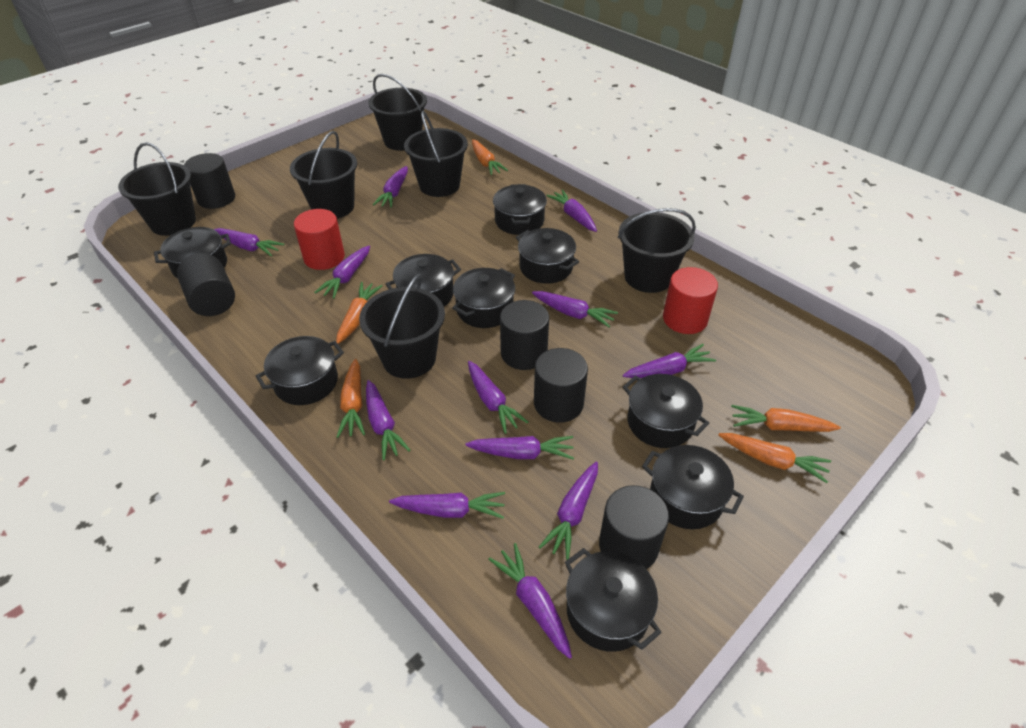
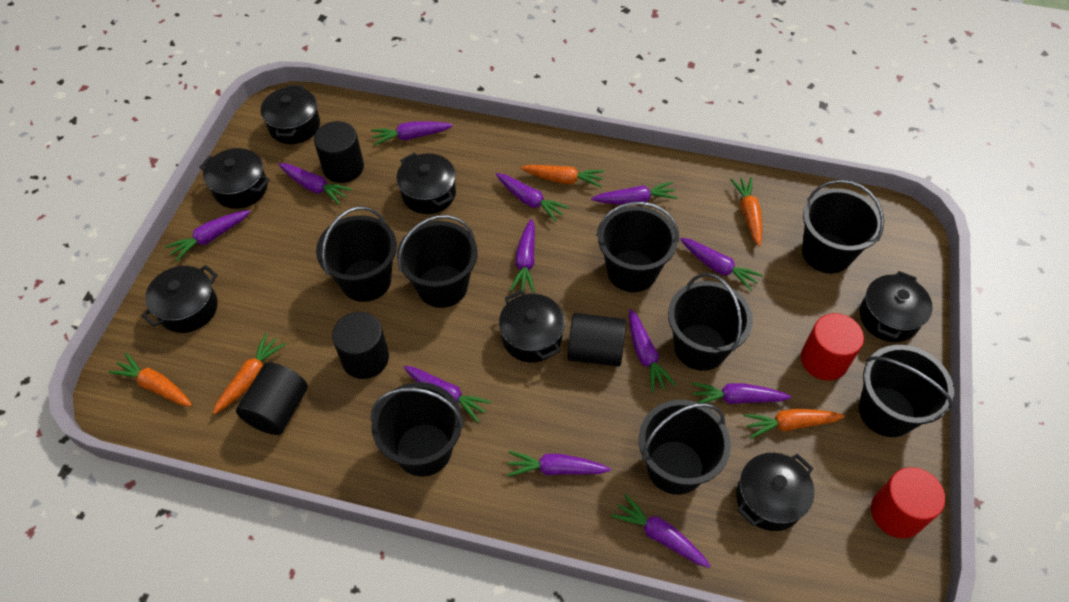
black bucket: [118,142,196,236] [290,131,357,219] [359,274,445,379] [368,74,427,151] [404,111,468,197] [618,208,696,293] = 6 -> [316,207,397,302] [371,382,464,476] [397,215,478,308] [596,201,679,292] [639,400,731,495] [668,273,753,371] [802,180,884,273] [859,345,954,437] = 8
black cylinder: [177,253,235,316] [184,153,235,209] [500,300,549,370] [534,348,588,423] [599,485,669,569] = 5 -> [236,362,308,435] [314,121,364,183] [332,312,389,379] [568,313,626,367] = 4
black pot: [154,227,231,279] [256,336,344,405] [386,254,461,306] [452,268,515,328] [493,184,547,235] [516,228,579,284] [565,548,661,652] [623,374,709,448] [642,445,744,529] = 9 -> [141,265,218,333] [199,148,270,209] [260,85,320,144] [397,152,456,214] [499,290,565,362] [736,453,814,531] [859,271,932,342] = 7

